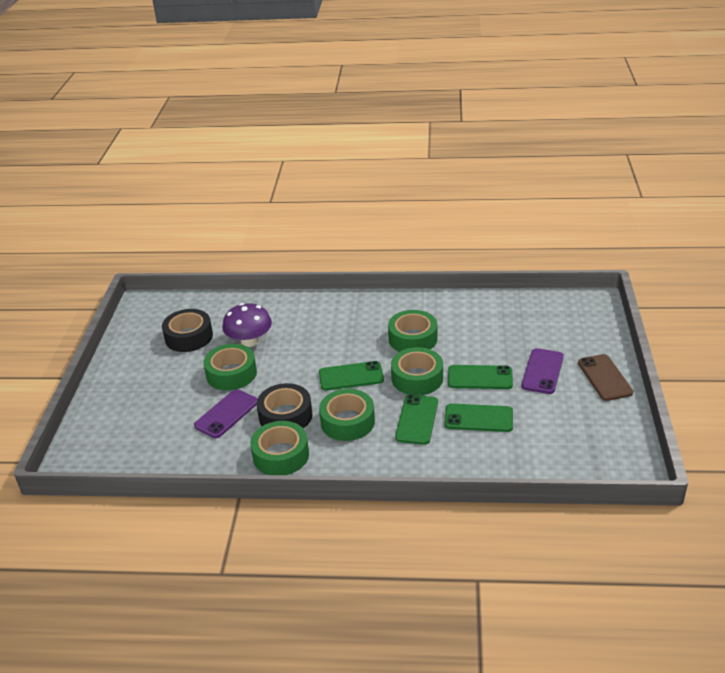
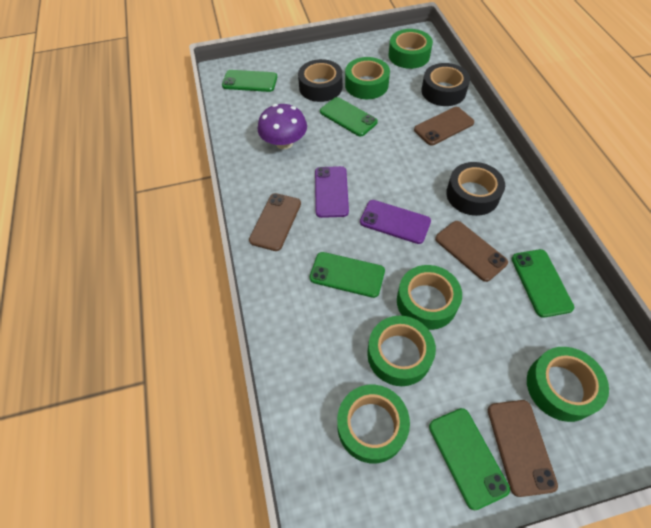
black tape: [162,309,213,352] [257,383,312,428] = 2 -> [298,59,343,102] [421,63,470,106] [446,162,505,216] = 3
brown phone: [578,354,633,401] = 1 -> [249,193,301,251] [414,107,474,146] [435,221,508,282] [488,400,558,497] = 4
green phone: [319,361,384,391] [395,395,438,445] [444,404,513,432] [448,365,513,389] = 4 -> [222,70,277,92] [310,252,385,298] [320,97,378,137] [429,408,510,510] [512,249,574,318] = 5
green tape: [203,344,257,391] [250,421,309,475] [319,389,375,441] [388,310,438,352] [391,347,443,395] = 5 -> [337,385,410,463] [345,57,390,99] [367,316,436,386] [389,29,433,69] [397,265,462,330] [527,347,609,422] = 6

